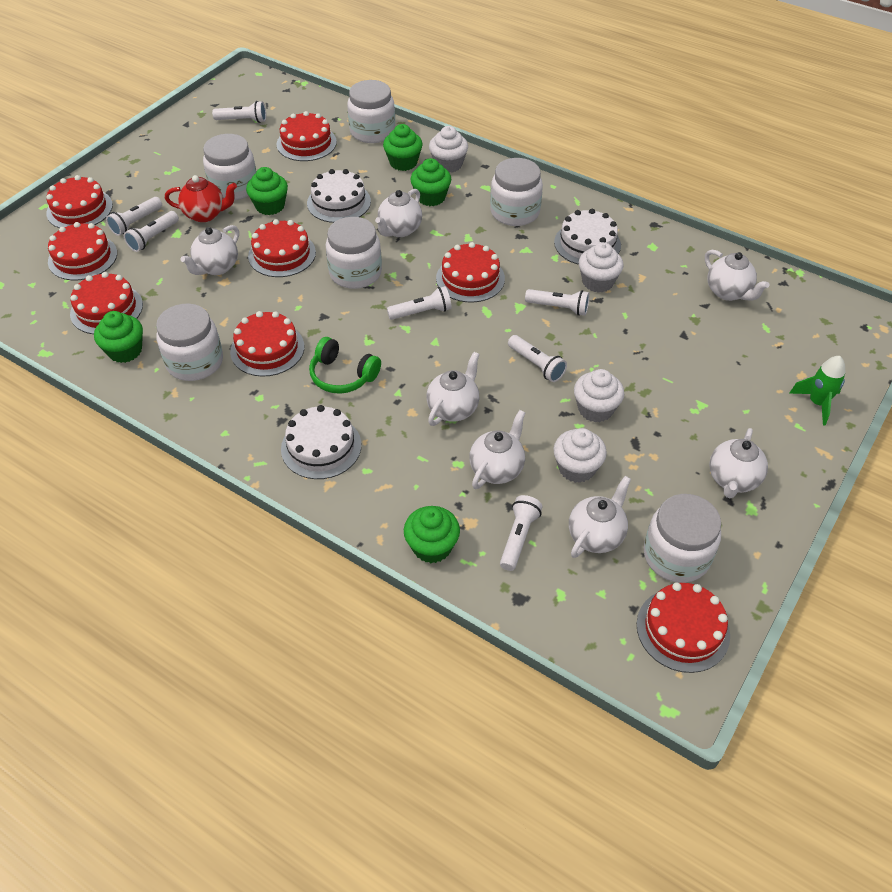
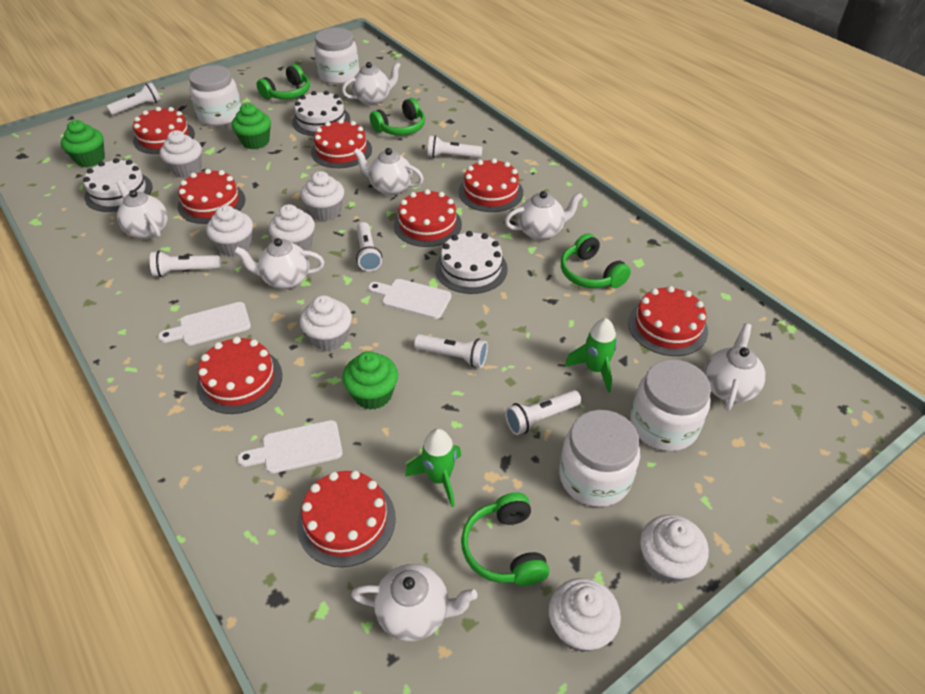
green cupcake: [94,311,143,363] [246,167,288,215] [383,124,423,171] [404,506,460,563] [410,158,451,206] = 5 -> [61,120,105,167] [232,103,271,149] [342,351,398,410] = 3
green headphones: [309,337,381,394] = 1 -> [257,64,310,99] [370,98,425,135] [461,492,549,586] [561,233,631,288] = 4
green rocket: [789,356,845,426] = 1 -> [405,429,461,507] [565,318,617,393] = 2
red teapot: [165,175,237,222] = 1 -> none = 0
white cupcake: [429,126,468,173] [553,428,607,483] [574,369,624,422] [579,242,624,293] = 4 -> [160,130,202,178] [206,205,253,257] [269,204,315,251] [300,295,352,351] [301,171,344,221] [549,578,621,653] [640,515,709,584] = 7
white cutting board: none = 0 -> [158,302,251,346] [237,420,343,473] [368,279,451,319] = 3
white flashlight: [106,197,162,236] [124,211,179,252] [212,101,266,123] [387,286,452,320] [500,495,543,571] [508,335,567,382] [525,289,590,316] = 7 -> [107,83,161,115] [150,251,221,277] [356,222,382,271] [414,334,488,368] [428,136,482,158] [505,390,581,435] = 6
white jar: [156,304,223,381] [203,134,256,200] [326,217,382,289] [347,80,395,143] [490,158,543,226] [644,494,721,583] = 6 -> [189,65,241,126] [314,28,359,84] [559,410,640,507] [630,359,711,451] = 4

